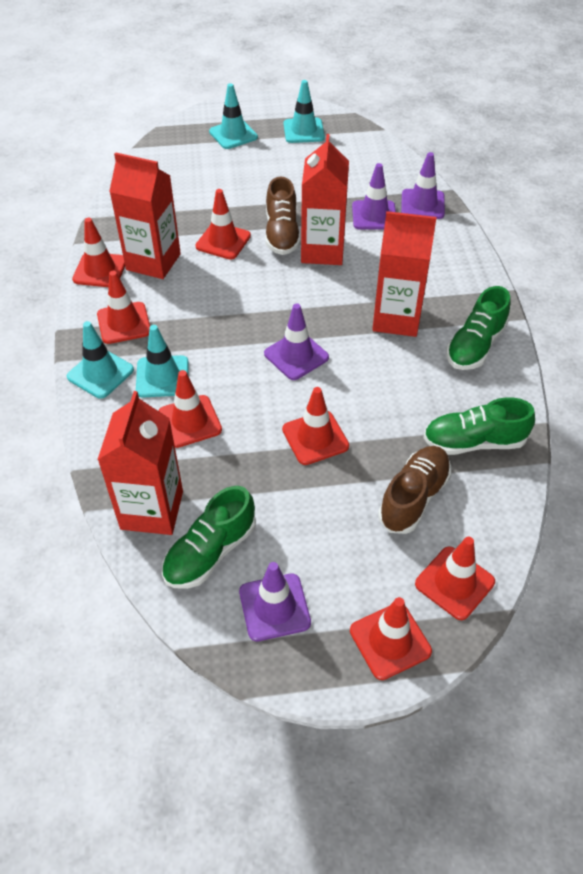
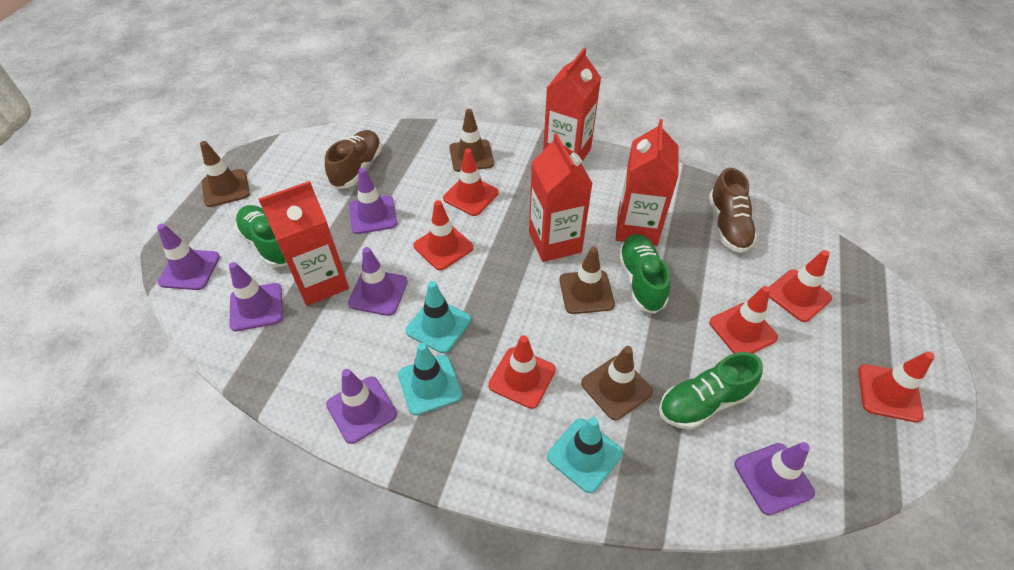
brown traffic cone: none = 0 -> [200,141,250,207] [449,109,494,172] [560,247,615,314] [581,346,653,420] = 4
purple traffic cone: [239,562,311,641] [264,303,329,380] [352,163,396,230] [401,152,445,219] = 4 -> [157,224,220,290] [229,262,283,331] [326,369,397,444] [348,247,408,316] [349,168,397,234] [734,442,815,515] = 6
red traffic cone: [72,218,125,287] [97,271,150,344] [159,370,222,448] [195,189,251,260] [282,387,349,465] [350,597,432,680] [415,537,495,620] = 7 -> [414,200,473,270] [443,148,499,216] [488,335,556,409] [709,286,778,354] [769,250,832,322] [858,351,935,422] = 6
turquoise traffic cone: [67,321,134,399] [136,325,189,398] [209,83,258,149] [284,80,325,143] = 4 -> [398,343,462,416] [406,281,471,354] [547,417,623,493] = 3

